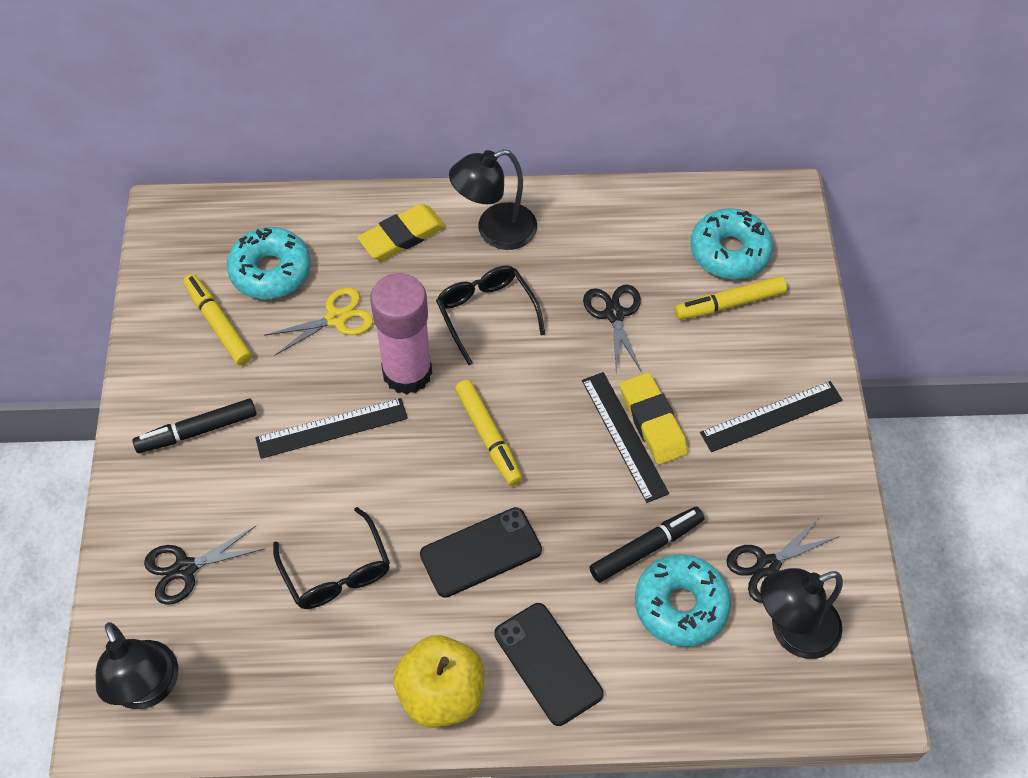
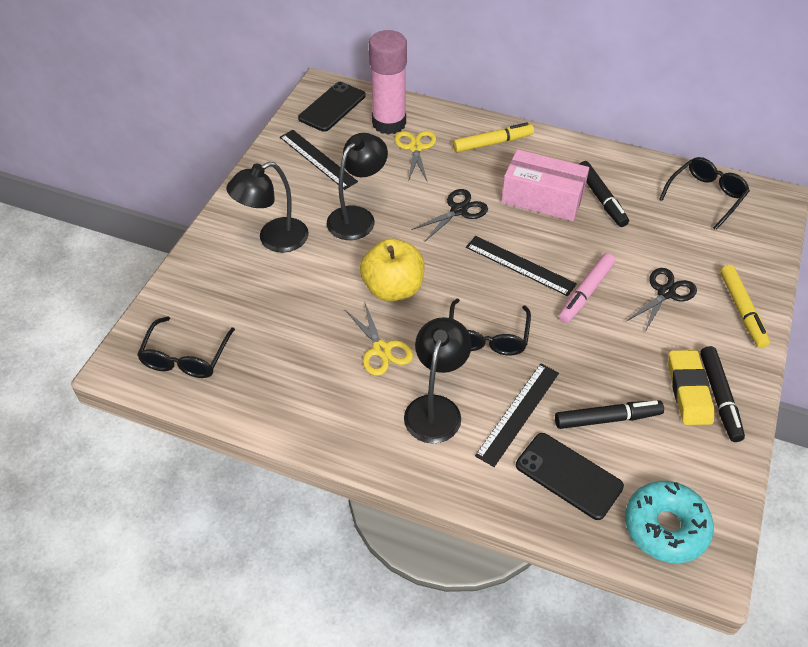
black glasses: [273,507,390,609] [436,266,545,365] = 2 -> [137,316,235,378] [449,299,531,355] [659,157,750,230] = 3
black marker: [132,399,257,453] [589,507,704,583] = 2 -> [555,400,664,429] [579,161,629,227] [700,346,745,442] = 3
black scissors: [144,526,265,605] [583,284,642,373] [726,516,839,603] = 3 -> [411,189,488,241] [626,268,697,334] = 2
pink box: none = 0 -> [501,149,589,221] = 1
pink marker: none = 0 -> [559,253,615,323] = 1
turquoise donut: [227,227,311,299] [635,554,731,647] [691,208,773,279] = 3 -> [625,481,714,563] = 1
yellow eraser: [357,204,446,260] [620,373,688,465] = 2 -> [668,350,715,425] = 1
yellow marker: [183,274,252,365] [455,380,523,486] [674,276,787,320] = 3 -> [453,122,534,153] [720,265,770,348] = 2
yellow scissors: [264,287,373,356] = 1 -> [345,303,413,376] [395,131,436,183] = 2

